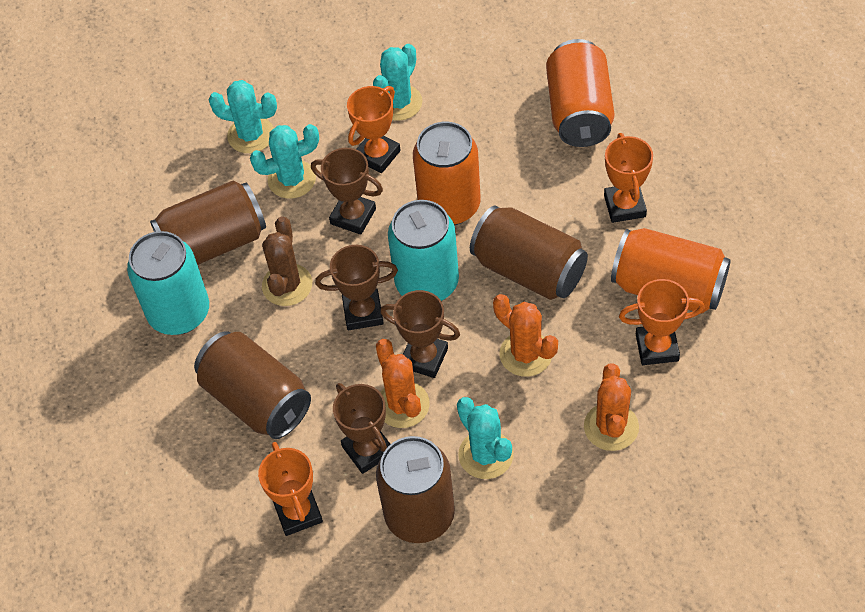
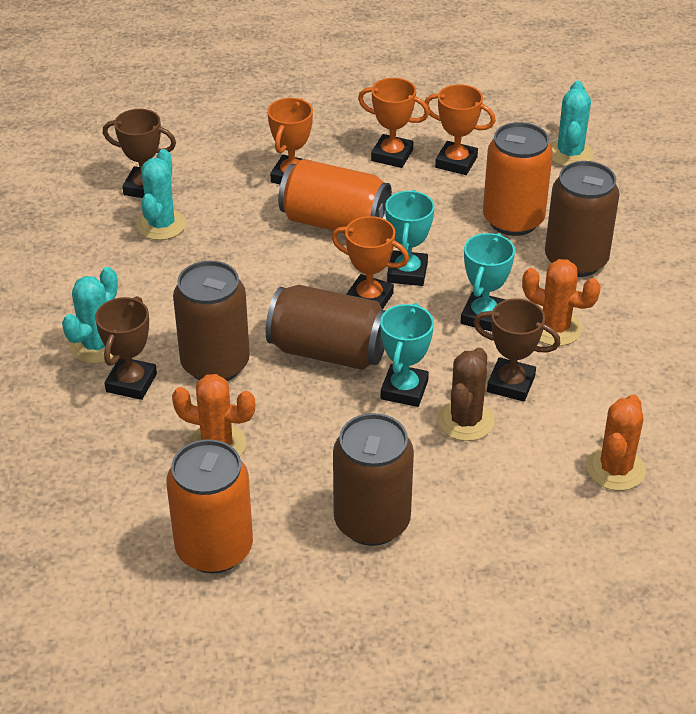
brown trophy: [311,148,383,235] [315,245,398,331] [333,383,391,474] [380,290,460,378] = 4 -> [95,296,157,400] [103,109,176,198] [474,298,560,402] = 3
turquoise cactus: [209,80,277,153] [250,124,319,199] [373,44,423,121] [457,397,514,479] = 4 -> [62,267,118,364] [137,149,186,240] [550,81,594,166] = 3
turquoise can: [127,231,209,335] [388,200,459,301] = 2 -> none = 0
turquoise trophy: none = 0 -> [380,303,434,407] [385,190,434,286] [461,233,515,332] = 3

